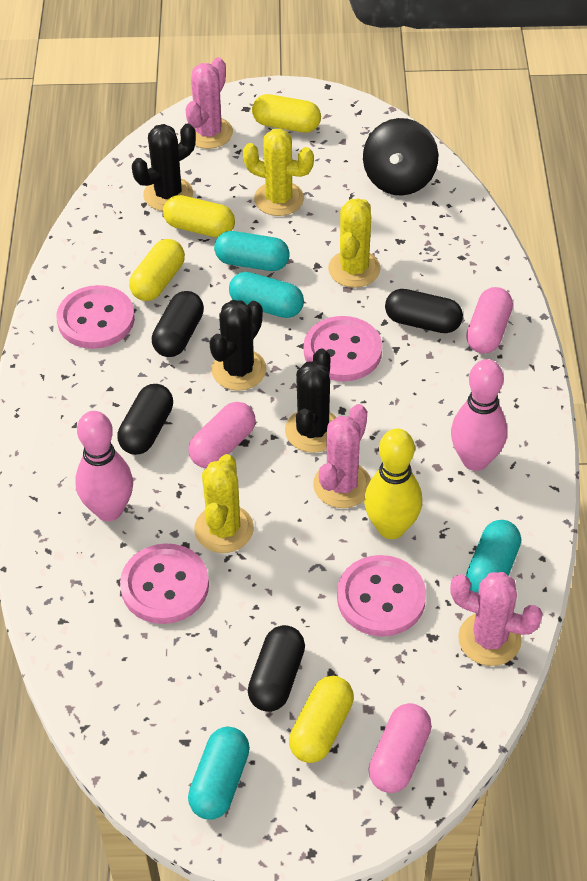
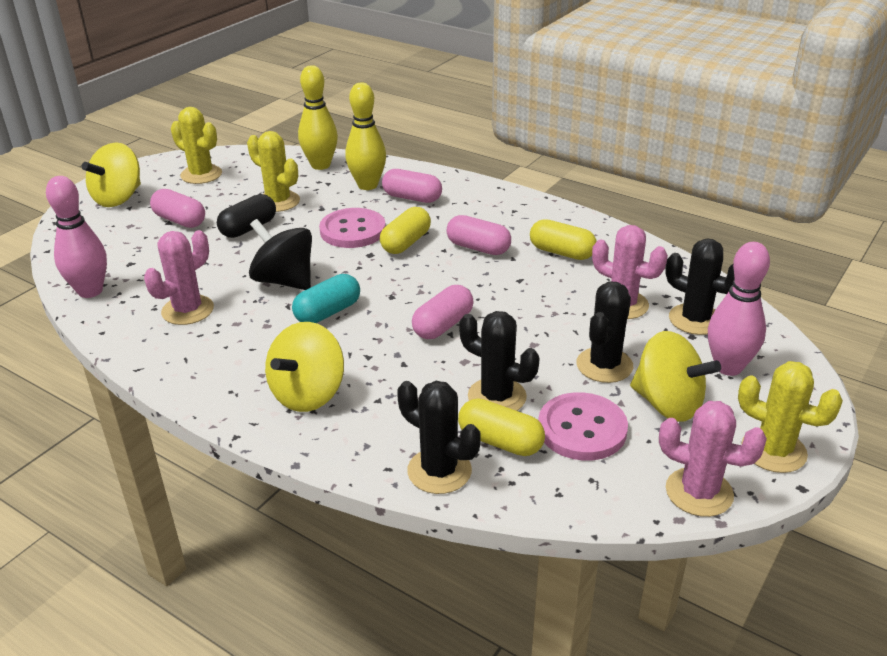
black cactus: [132,123,196,211] [209,300,267,391] [285,348,337,453] = 3 -> [397,381,480,494] [459,311,539,411] [577,281,633,383] [665,239,735,335] = 4
black capsule: [117,384,173,455] [152,291,204,357] [248,625,305,712] [385,289,463,333] = 4 -> [217,194,276,238] = 1
pink button: [57,285,135,349] [120,543,209,624] [304,316,382,381] [337,555,426,636] = 4 -> [319,208,386,248] [538,392,628,461] = 2
pink capsule: [188,402,256,468] [369,703,432,793] [466,287,513,353] = 3 -> [150,189,205,228] [382,169,442,203] [412,285,474,339] [446,215,511,255] = 4
turquoise capsule: [188,727,250,820] [214,231,290,271] [229,272,304,318] [466,520,521,593] = 4 -> [292,274,360,323] = 1
yellow bowling pin: [364,429,422,539] = 1 -> [298,65,338,170] [345,82,386,190] = 2
yellow capsule: [129,239,185,301] [163,195,235,237] [252,94,321,133] [289,676,354,763] = 4 -> [380,207,431,254] [458,398,545,456] [530,219,597,260] = 3
yellow spinning top: none = 0 -> [81,142,141,207] [265,322,344,412] [630,331,721,422] = 3

